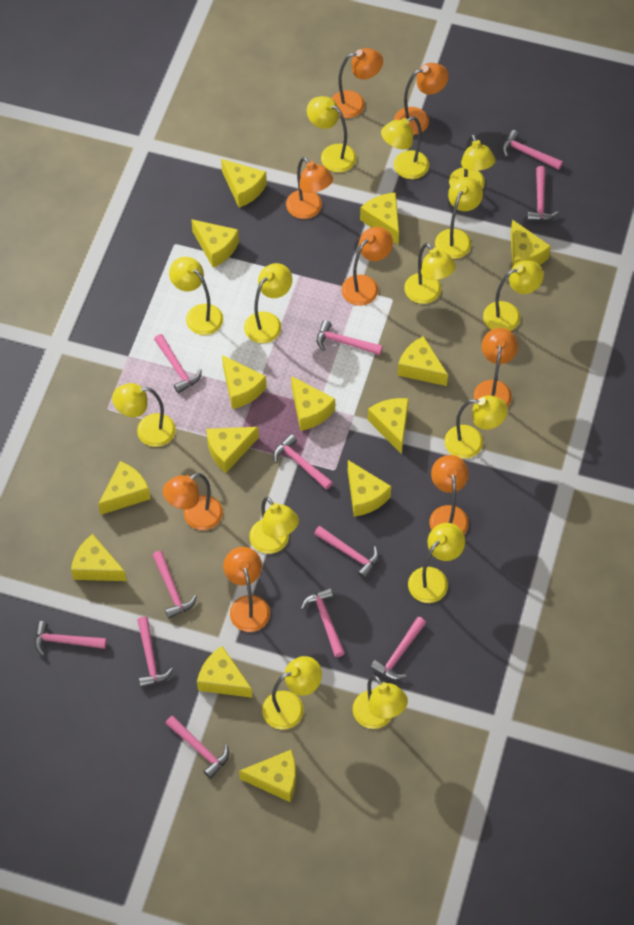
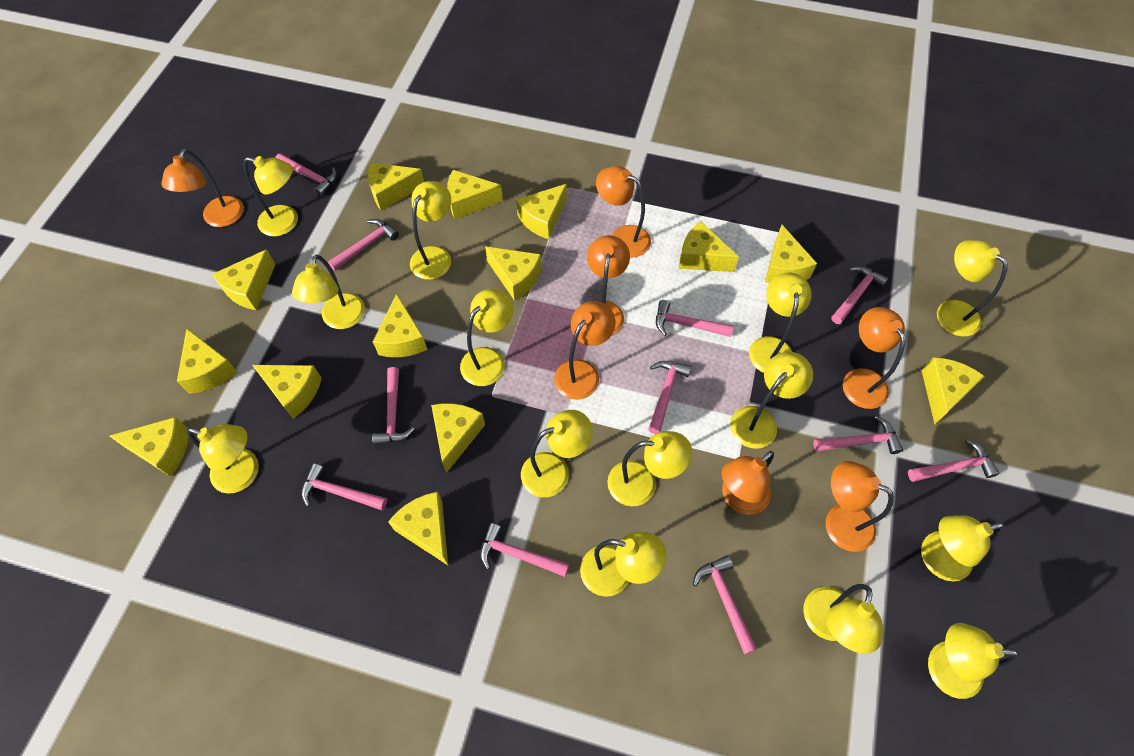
orange lamp: [163,473,223,530] [223,547,270,632] [286,157,333,219] [331,48,383,118] [341,227,393,306] [394,63,449,135] [430,455,469,534] [474,328,518,407] = 8 -> [161,149,244,227] [554,301,615,399] [587,235,630,336] [596,166,651,258] [722,451,774,515] [826,461,894,552] [843,307,906,409] = 7
pink hammer: [34,621,107,656] [137,617,174,688] [152,551,197,619] [154,334,202,393] [165,716,229,779] [273,434,333,490] [301,588,345,657] [314,526,379,579] [317,320,383,355] [370,617,426,680] [502,130,563,170] [527,166,559,221] = 12 -> [275,153,337,196] [301,463,387,510] [328,219,399,271] [372,367,414,445] [480,523,569,577] [648,361,691,434] [656,300,734,337] [693,555,757,654] [813,416,903,454] [831,266,888,324] [908,439,1000,482] = 11

